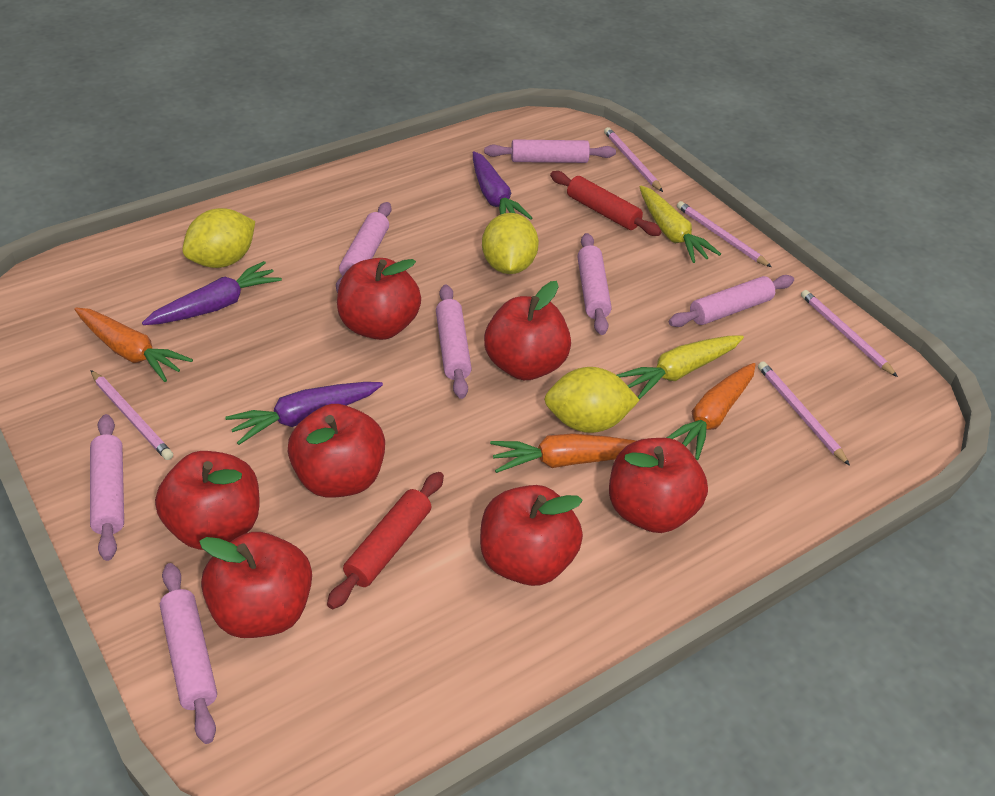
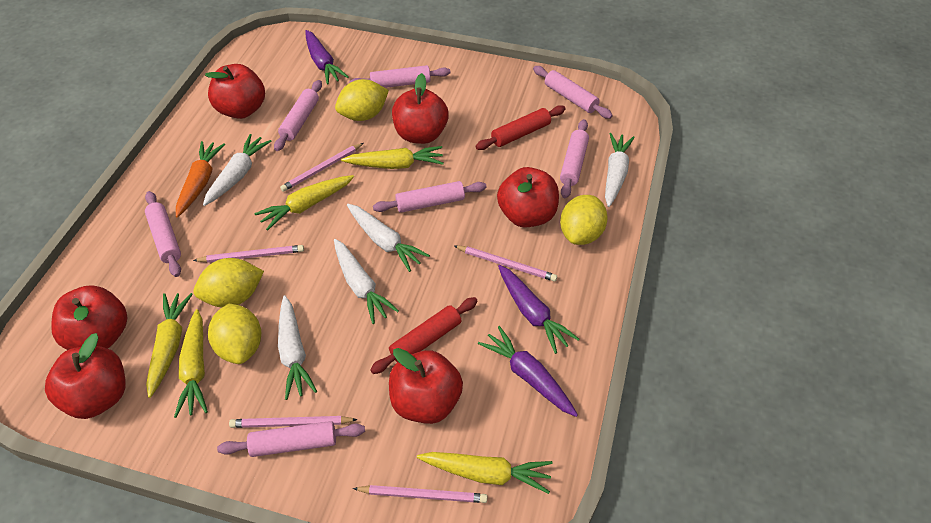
orange carrot: [74,308,193,382] [490,433,636,473] [667,363,756,460] = 3 -> [176,141,225,217] = 1
red apple: [155,451,260,550] [199,532,312,638] [288,404,385,498] [337,258,421,340] [480,485,583,586] [484,281,571,380] [609,438,708,533] = 7 -> [45,333,126,419] [51,285,127,350] [205,64,265,119] [389,348,463,424] [392,73,449,144] [497,167,559,228] = 6
white carrot: none = 0 -> [203,134,271,206] [278,295,317,400] [334,239,399,324] [347,204,430,272] [605,133,635,207] = 5
yellow carrot: [617,335,744,399] [640,186,721,263] = 2 -> [146,293,193,398] [174,309,208,418] [254,175,354,230] [341,146,444,169] [417,452,553,494] = 5
yellow lemon: [182,208,255,268] [482,213,539,274] [544,367,640,433] = 3 -> [193,258,264,307] [208,304,261,364] [335,79,389,121] [560,195,608,245] = 4

